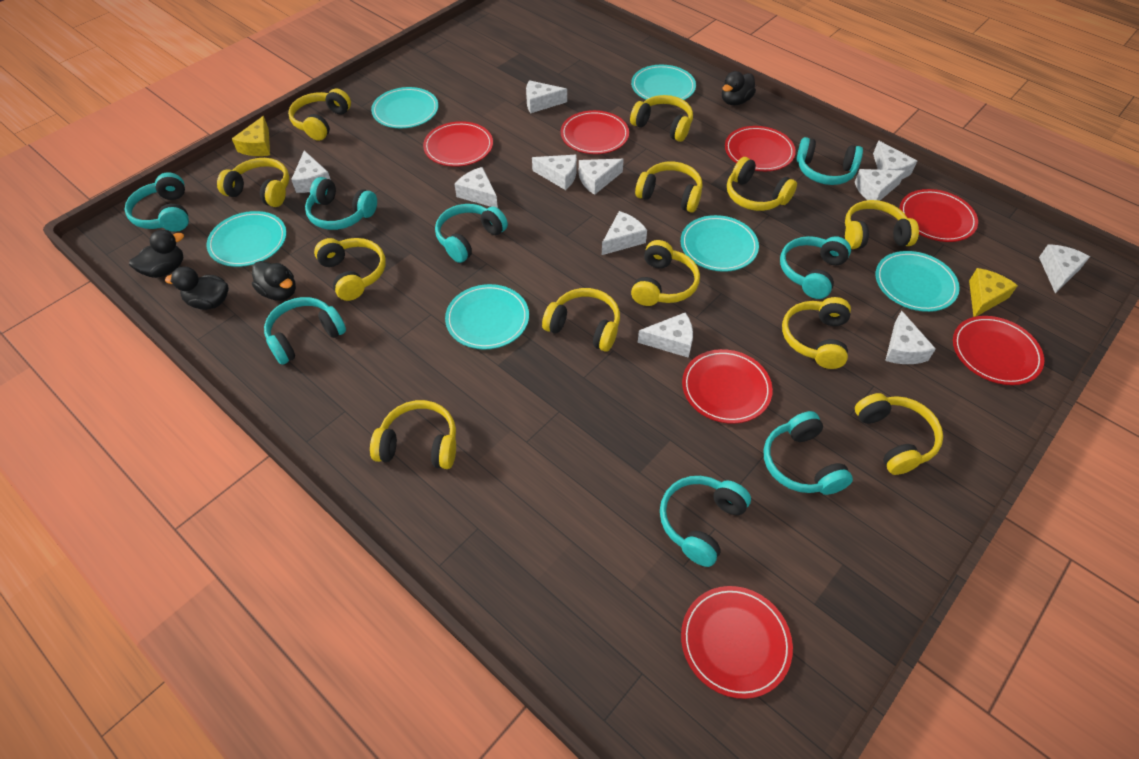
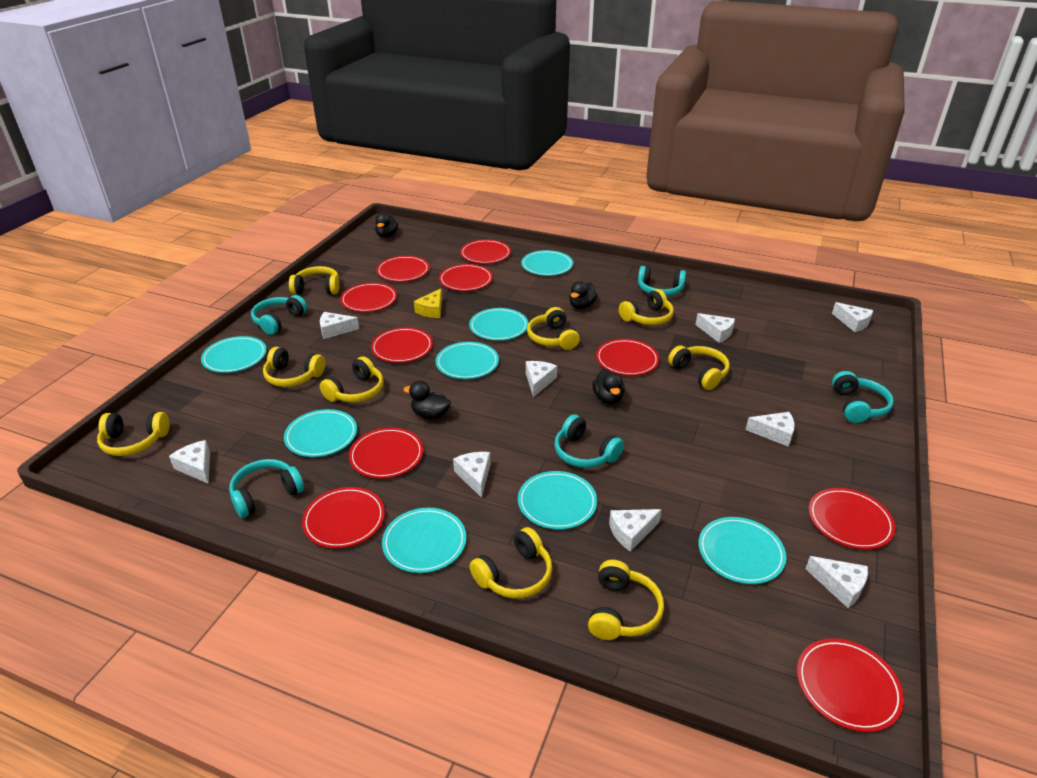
red plate: [423,121,493,167] [561,110,629,154] [681,586,793,699] [682,349,773,424] [725,126,796,171] [900,189,978,242] [953,316,1044,385] = 7 -> [302,487,385,548] [340,283,397,312] [349,428,424,478] [371,327,433,363] [376,256,430,282] [439,264,493,291] [460,239,511,264] [596,339,659,376] [797,639,904,732] [809,488,895,549] = 10
turquoise headphones: [124,172,189,232] [264,297,346,365] [305,177,377,230] [435,204,508,263] [660,476,751,567] [764,411,853,495] [780,236,851,299] [796,137,863,185] = 8 -> [229,459,304,518] [251,295,307,335] [554,414,624,468] [638,266,686,296] [832,371,894,423] = 5
turquoise plate: [206,211,287,267] [371,87,438,128] [445,284,529,349] [631,65,696,100] [681,215,759,272] [876,251,960,312] = 6 -> [201,336,267,373] [284,409,357,457] [382,508,466,573] [435,342,499,379] [469,308,529,341] [518,471,597,530] [521,250,573,276] [699,517,786,584] = 8
white cheese: [291,151,331,193] [455,167,498,208] [526,80,567,113] [532,155,577,190] [579,159,624,195] [602,211,647,255] [638,312,693,358] [855,169,905,201] [873,141,917,179] [885,310,936,364] [1039,244,1090,293] = 11 -> [169,440,210,484] [320,312,359,339] [453,452,490,498] [526,361,557,397] [609,509,662,552] [696,313,735,343] [745,412,795,447] [805,556,868,608] [832,302,874,332] = 9
yellow cheese: [232,116,270,156] [969,268,1018,317] = 2 -> [414,289,442,318] = 1
yellow headphones: [217,158,289,207] [288,89,351,141] [314,238,386,301] [370,400,456,469] [542,288,620,352] [630,95,693,142] [631,240,700,306] [635,162,703,213] [727,157,797,211] [782,297,851,369] [845,200,919,249] [855,393,943,475] = 12 -> [97,412,169,456] [263,347,325,387] [289,266,339,295] [320,356,384,402] [470,527,552,599] [527,307,580,350] [588,560,664,640] [619,289,674,325] [668,346,730,390] = 9

